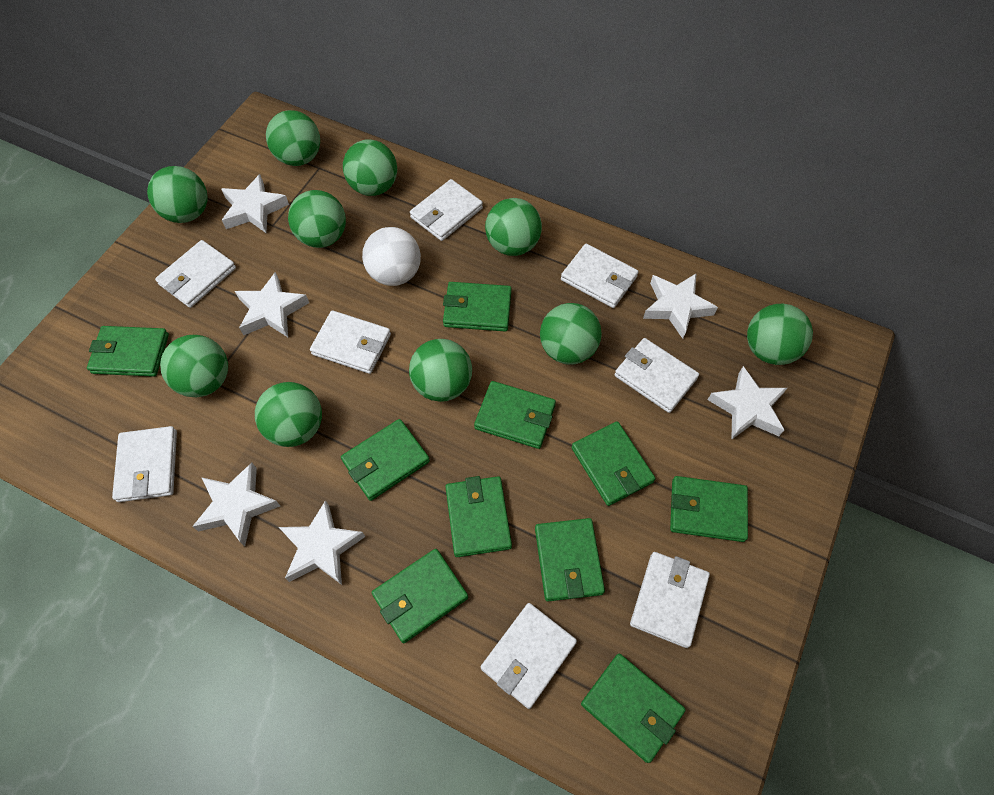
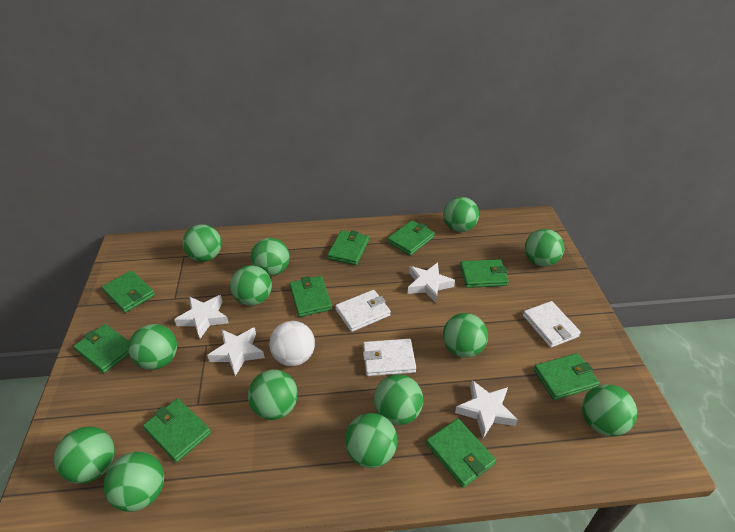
green ball: [147,166,208,223] [160,335,228,397] [255,382,322,447] [266,110,320,166] [288,190,346,248] [343,139,397,196] [409,339,472,402] [485,198,542,256] [540,303,602,364] [747,304,813,365] = 10 -> [54,427,115,484] [103,452,164,512] [128,324,177,370] [183,224,222,262] [230,265,272,306] [248,370,298,420] [251,238,289,276] [345,413,398,468] [374,374,423,425] [443,197,479,232] [443,313,488,358] [525,229,564,266] [582,384,637,436] = 13
green wallet: [87,326,169,377] [341,419,430,501] [372,549,468,643] [443,282,512,332] [445,476,512,557] [474,381,556,449] [535,518,605,602] [572,421,656,506] [581,653,686,763] [670,476,748,542] = 10 -> [73,324,129,373] [102,270,155,313] [143,398,211,462] [290,276,332,317] [327,230,369,265] [387,220,435,256] [426,418,496,488] [460,259,509,288] [534,353,600,400] = 9
white star: [192,463,280,546] [221,174,289,233] [235,272,309,337] [279,500,365,585] [643,274,718,339] [708,366,787,439] = 6 -> [174,295,229,339] [207,327,265,376] [408,263,455,303] [455,380,518,438] = 4
white wallet: [112,426,177,502] [155,240,236,308] [310,310,391,374] [410,179,483,241] [481,603,577,709] [561,244,638,308] [614,338,699,413] [630,552,710,648] = 8 -> [335,290,391,332] [363,339,416,376] [523,301,581,348] = 3

